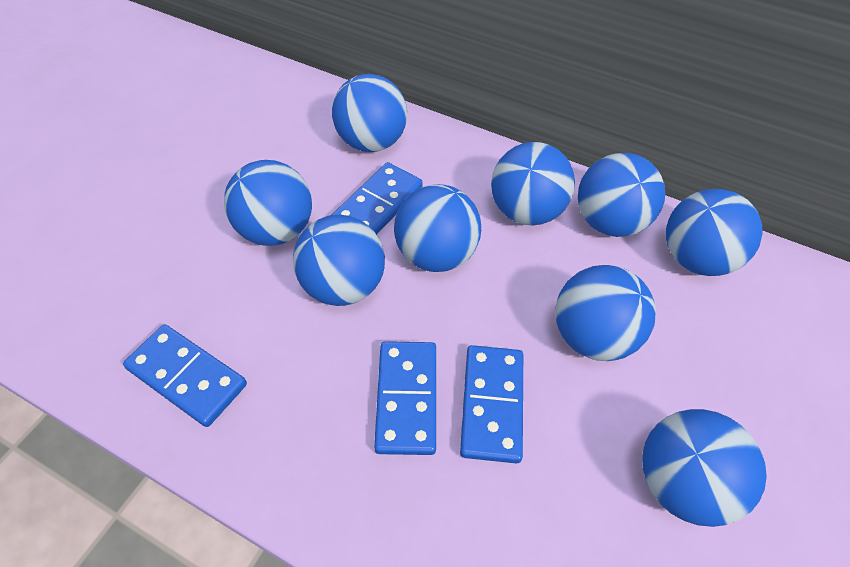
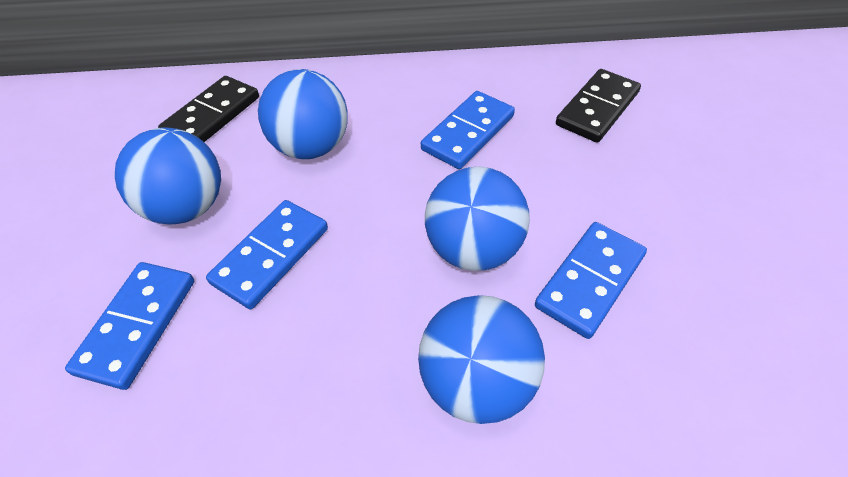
black domino: none = 0 -> [158,76,259,142] [556,69,641,143] = 2
blue ball: [224,160,312,246] [293,215,385,306] [332,74,407,152] [394,184,481,272] [491,142,575,225] [555,265,656,361] [578,153,665,237] [642,409,767,527] [666,189,763,276] = 9 -> [115,128,221,224] [258,69,348,159] [418,295,545,424] [425,167,530,271] = 4

